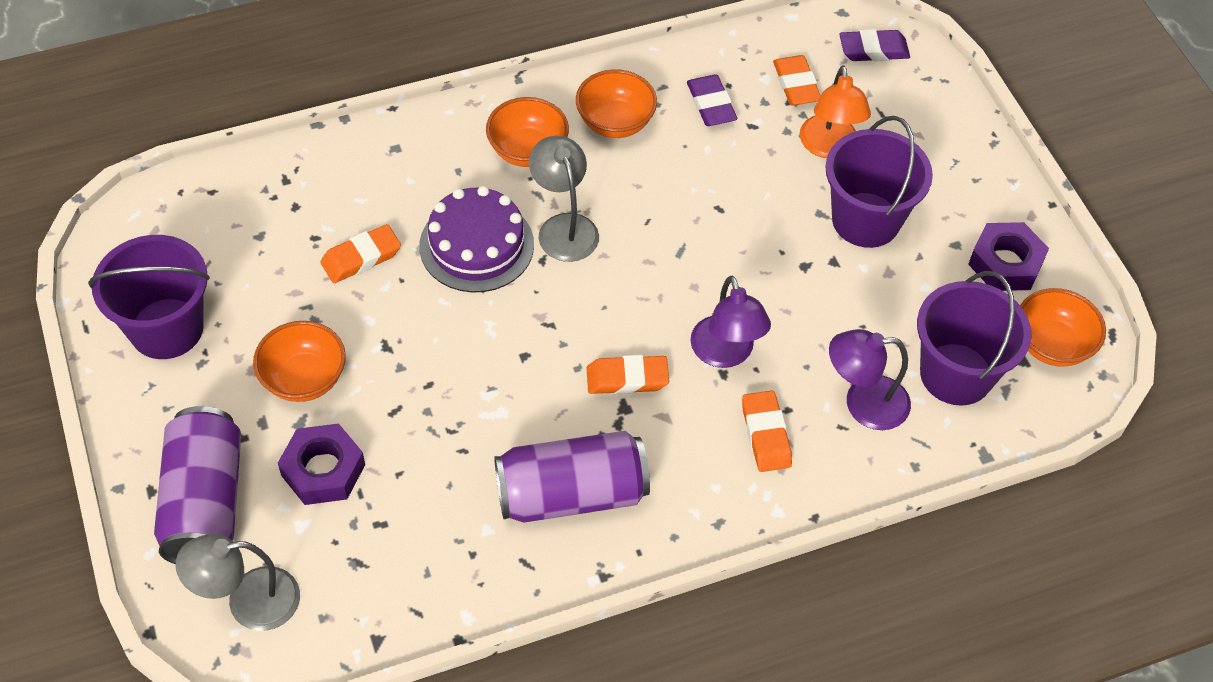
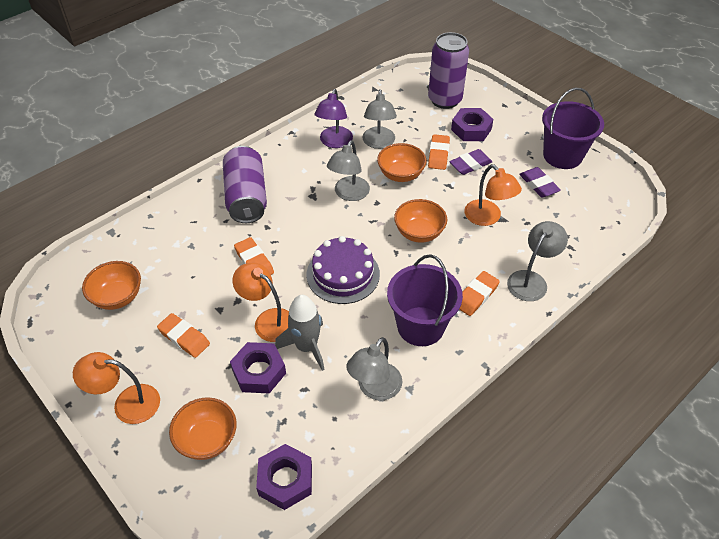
grey lamp: [176,534,300,631] [529,135,599,262] = 2 -> [327,140,370,201] [346,337,402,401] [362,89,397,149] [507,221,568,301] = 4
grey rocket: none = 0 -> [275,295,324,371] = 1
orange lamp: [800,65,871,158] = 1 -> [73,352,160,424] [233,263,289,342] [464,164,522,226] = 3
purple bucket: [88,235,210,359] [826,116,933,248] [917,271,1032,406] = 3 -> [387,254,463,346] [542,88,604,169] = 2
purple lamp: [691,276,771,368] [829,329,911,430] = 2 -> [314,89,353,148] = 1
purple nut: [278,423,365,505] [968,222,1049,291] = 2 -> [230,342,286,394] [256,444,312,510] [451,108,493,141] = 3

